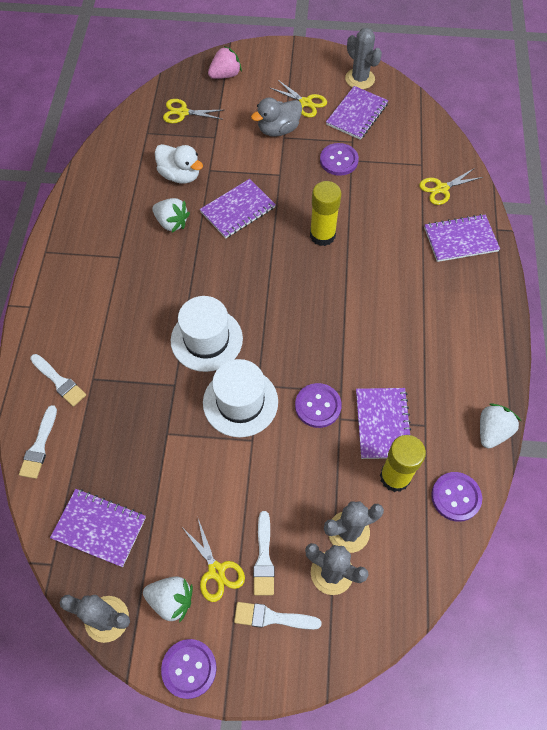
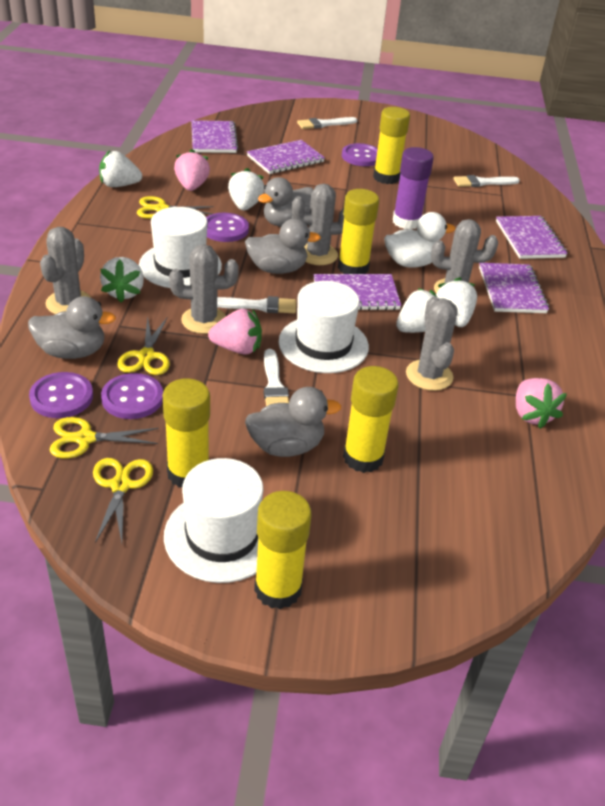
grey cactus: [59,595,130,643] [305,543,369,595] [324,501,384,553] [345,28,382,89] = 4 -> [40,227,91,314] [169,244,239,334] [292,184,344,265] [406,297,458,391] [431,219,498,293] = 5
grey duck: [251,98,302,137] = 1 -> [28,296,116,359] [245,218,321,274] [245,387,341,457] [258,177,313,227] = 4
pink strawberry: [208,46,242,79] = 1 -> [174,149,210,191] [208,309,262,355] [516,378,567,429] = 3
purple glue stick: none = 0 -> [393,147,434,229] = 1
white hat: [171,296,243,372] [203,359,278,437] = 2 -> [139,207,222,288] [164,458,263,583] [278,281,369,373] = 3
white strawberry: [143,577,193,623] [152,198,190,233] [480,403,521,449] = 3 -> [99,150,142,187] [100,257,144,302] [228,168,264,211] [396,288,437,333] [436,277,477,327] = 5
yellow glue stick: [310,181,341,246] [380,435,426,492] = 2 -> [163,378,210,488] [254,491,311,609] [338,189,379,274] [343,366,399,473] [373,107,410,184] = 5

